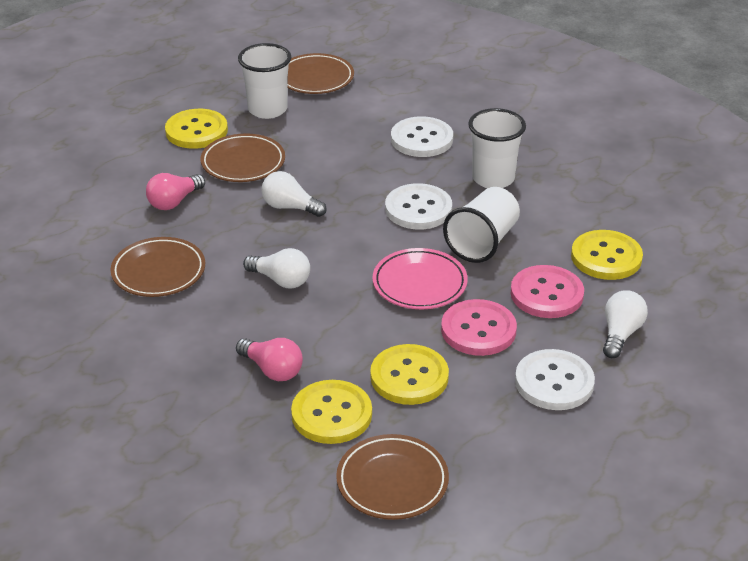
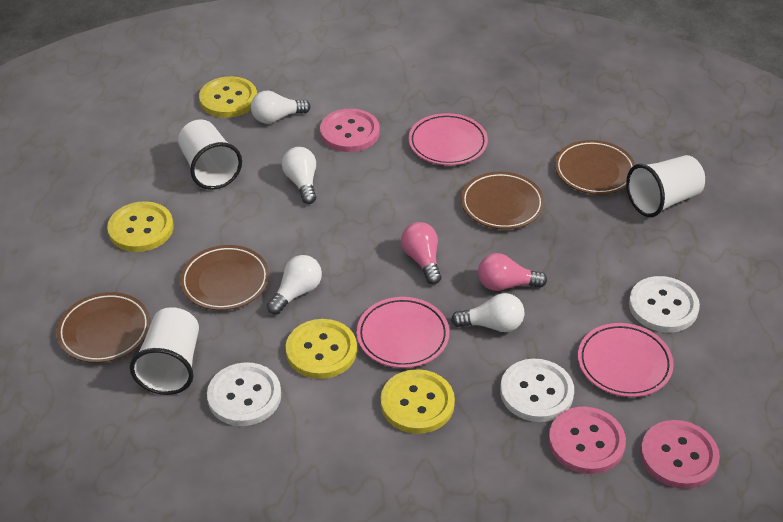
pink button: [441,299,517,356] [510,265,584,318] = 2 -> [320,108,380,152] [549,407,626,474] [640,420,720,489] = 3
pink plate: [373,248,468,309] = 1 -> [357,297,449,368] [409,113,488,165] [578,323,674,397] = 3
white light bulb: [243,248,310,289] [261,171,327,217] [603,290,648,358] = 3 -> [251,91,311,124] [267,255,322,315] [282,147,316,204] [451,293,524,332] = 4

